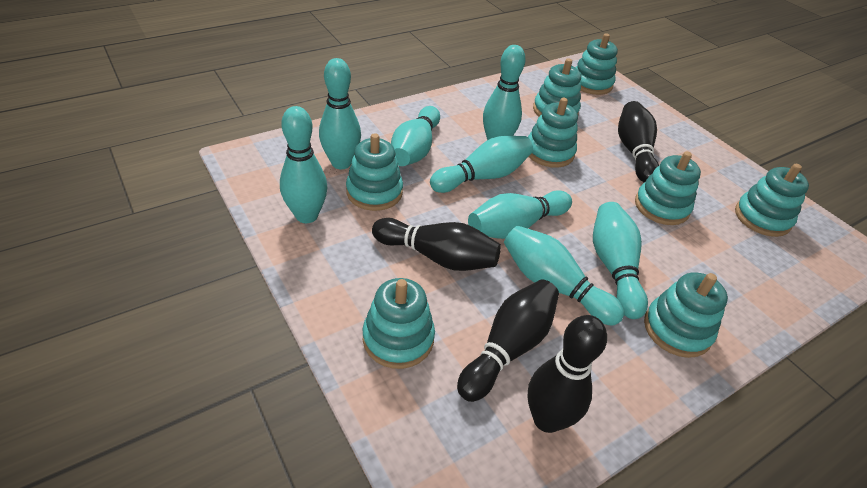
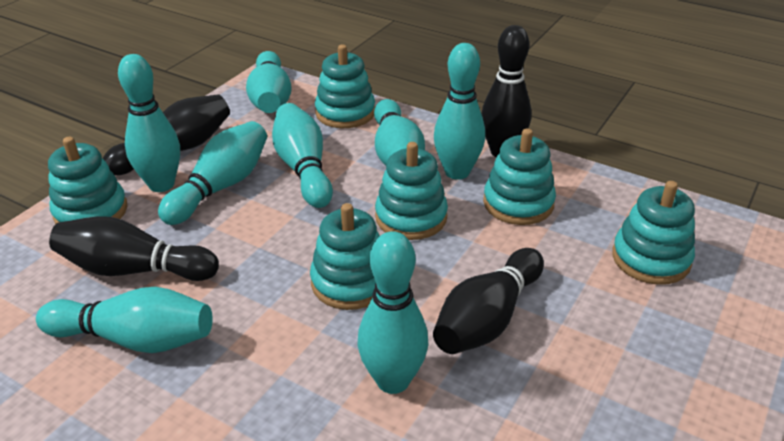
turquoise stacking toy: [346,133,403,211] [363,278,435,369] [528,98,578,168] [533,58,581,116] [575,33,618,95] [635,152,701,225] [644,272,728,358] [735,164,809,237] = 8 -> [48,137,127,224] [310,203,380,310] [315,45,375,128] [375,142,448,240] [483,128,556,225] [612,181,695,285] = 6

